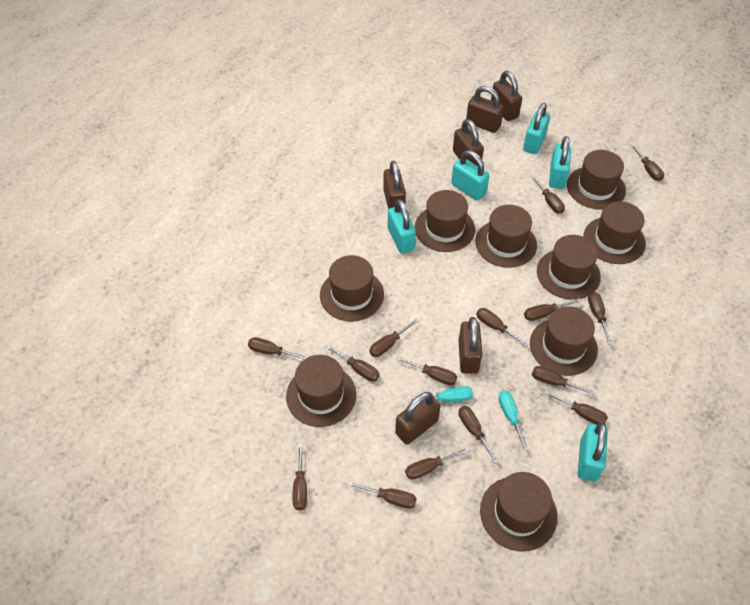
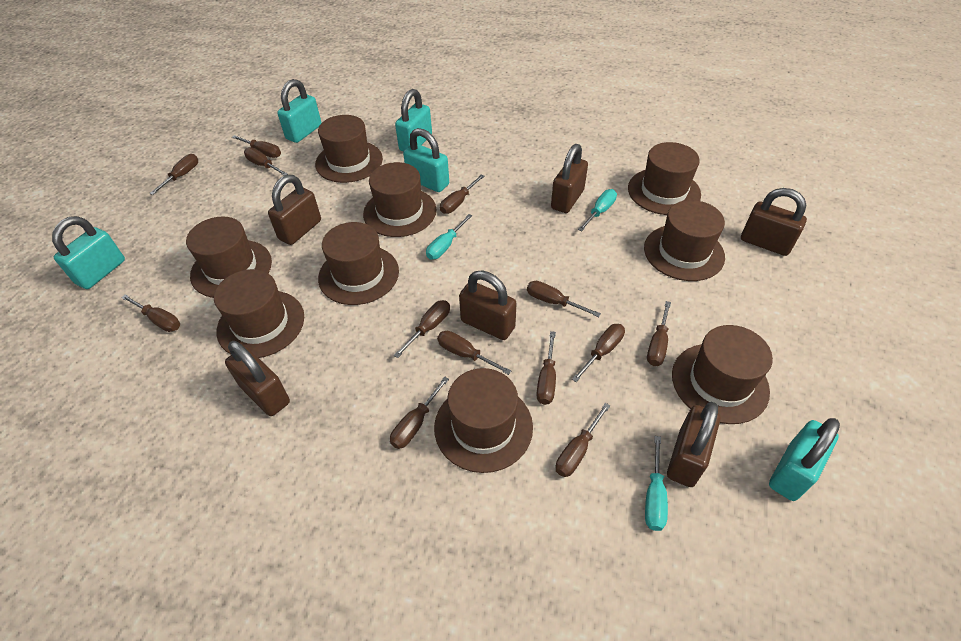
brown screwdriver: [248,337,308,359] [293,444,307,510] [326,345,380,382] [348,481,417,509] [369,318,419,357] [396,356,457,385] [405,447,469,480] [458,406,499,464] [476,308,529,347] [524,299,581,321] [531,175,565,214] [532,366,596,396] [544,390,608,425] [588,292,612,344] [630,144,664,181] = 15 -> [121,295,180,332] [150,154,198,195] [232,135,281,158] [244,147,288,176] [390,376,449,449] [393,300,450,358] [437,331,511,375] [440,174,484,214] [527,281,601,317] [536,331,556,405] [555,403,610,477] [572,324,625,382] [647,301,671,366] = 13
turquoise screwdriver: [408,386,473,403] [499,391,528,451] = 2 -> [426,214,472,260] [578,189,617,231] [645,436,668,531] = 3

